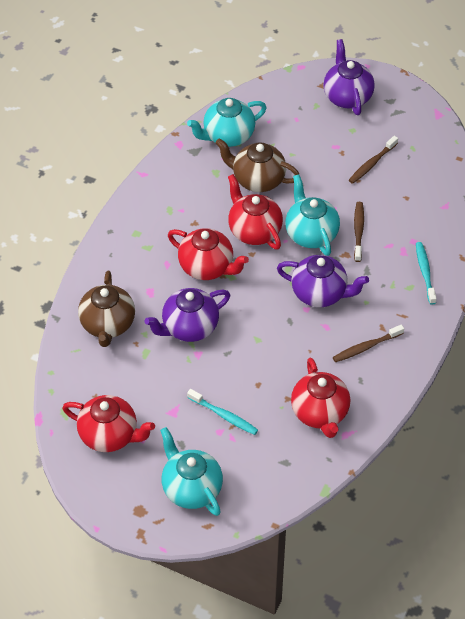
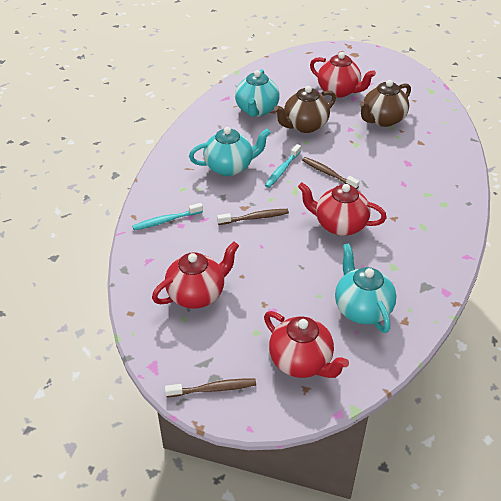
purple teapot: [145,288,230,342] [277,255,369,307] [323,39,375,115] = 3 -> none = 0

